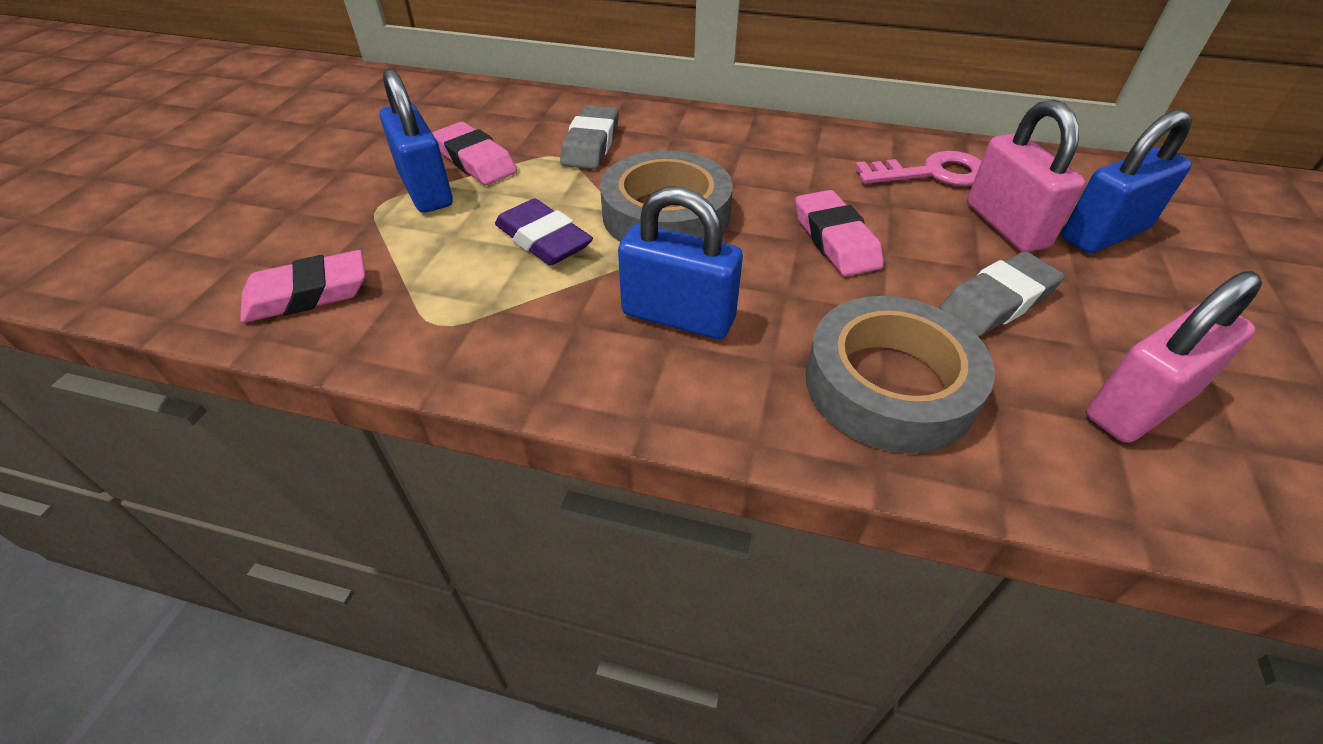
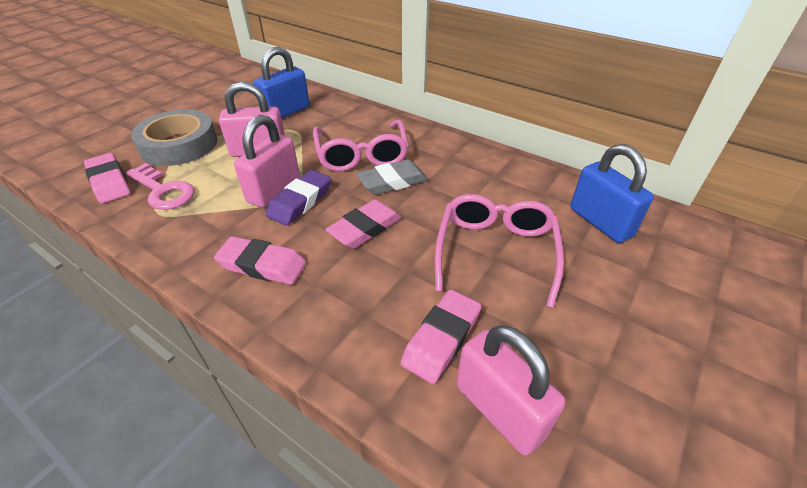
blue padlock: [380,68,453,213] [618,186,743,339] [1062,110,1192,253] = 3 -> [254,47,309,118] [570,144,654,243] = 2
grey eraser: [560,105,619,169] [939,251,1065,337] = 2 -> [357,159,428,195] = 1
grey tape: [600,150,733,242] [806,296,995,453] = 2 -> [131,110,217,166] = 1
pink eraser: [240,250,365,323] [432,122,517,185] [795,190,884,276] = 3 -> [84,153,130,203] [214,236,306,285] [325,199,402,248] [401,290,481,384] = 4
pink glasses: none = 0 -> [313,120,409,171] [435,194,564,308] = 2
pink padlock: [967,99,1085,252] [1086,271,1262,443] = 2 -> [219,82,285,157] [234,115,300,208] [456,325,566,456] = 3

